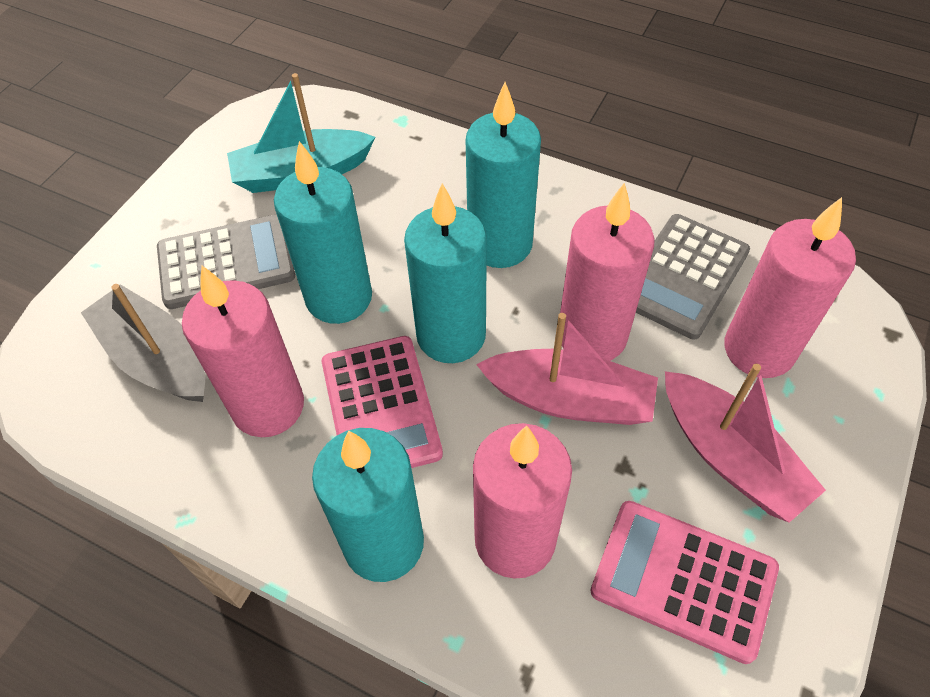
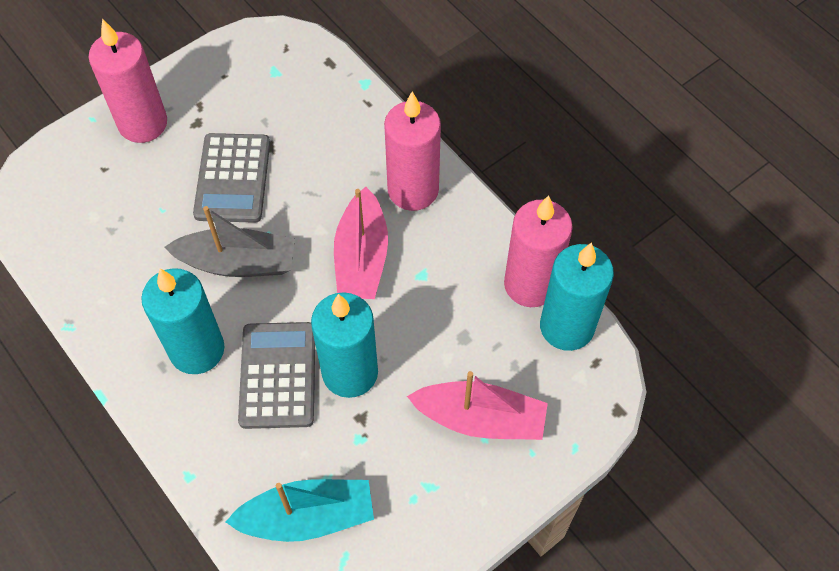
pink calculator: [322,336,443,468] [591,501,779,664] = 2 -> none = 0
pink candle: [182,266,304,437] [473,423,572,579] [560,183,654,361] [724,197,856,378] = 4 -> [88,19,167,143] [384,91,441,211] [504,195,573,307] = 3
turquoise candle: [274,141,372,324] [312,428,424,582] [404,183,487,363] [466,82,541,268] = 4 -> [141,268,225,374] [311,292,378,398] [540,242,614,351] = 3

